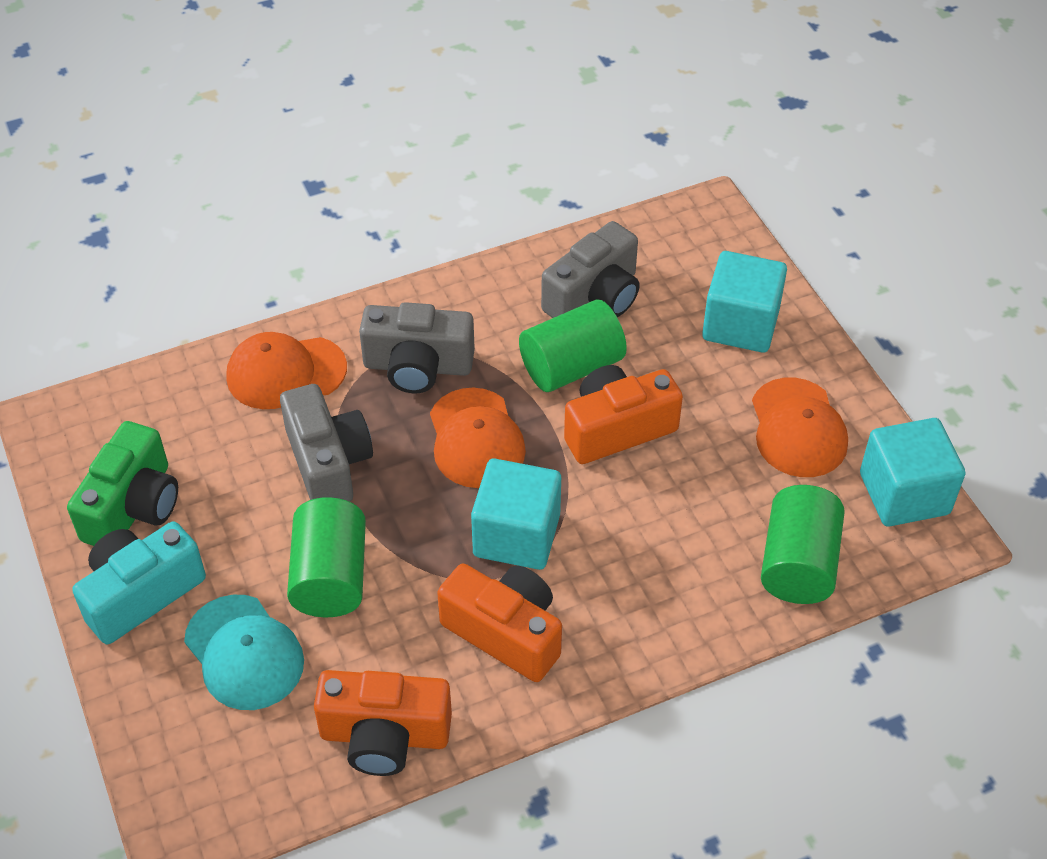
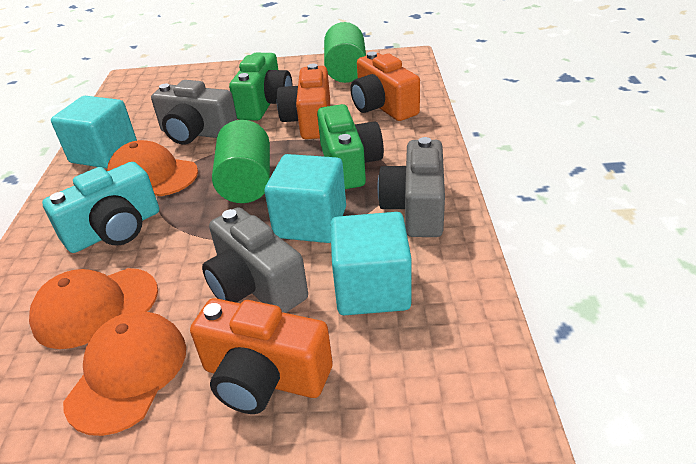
green camera: [67,421,178,546] = 1 -> [229,53,293,121] [317,104,384,189] = 2
green cylinder: [287,497,366,617] [519,300,627,392] [761,485,845,604] = 3 -> [212,120,270,203] [324,22,366,83] = 2
turquoise cap: [184,595,304,710] = 1 -> none = 0

